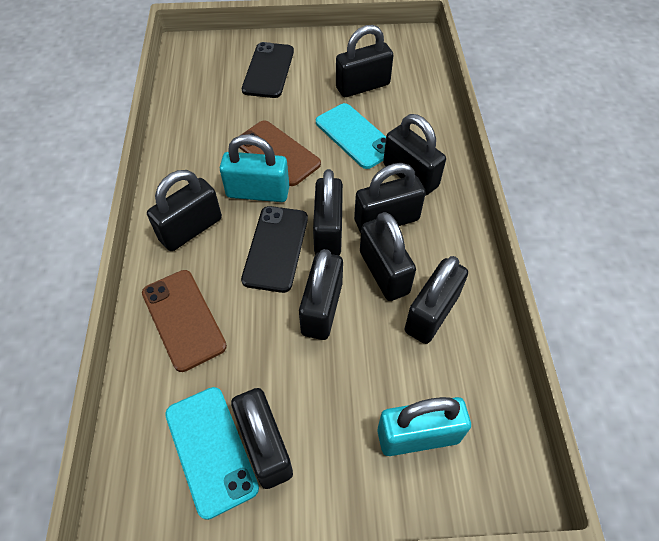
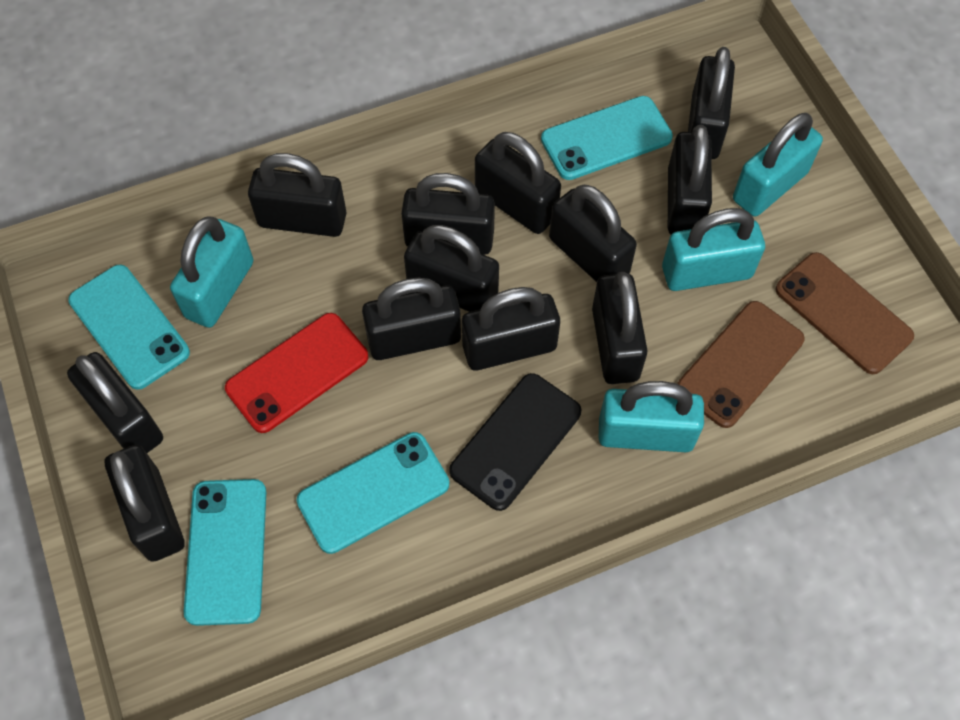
black padlock: [147,170,222,251] [231,388,293,489] [299,249,343,340] [313,169,343,256] [336,25,393,97] [354,163,426,233] [360,212,416,301] [383,114,446,196] [404,256,468,344] = 9 -> [67,352,163,453] [104,445,185,562] [248,153,346,237] [362,278,461,360] [401,173,495,255] [404,225,499,312] [462,287,560,371] [475,132,561,234] [549,185,637,282] [592,272,648,384] [668,125,712,234] [688,47,735,159] = 12
black phone: [241,206,308,293] [242,42,294,98] = 2 -> [449,373,581,511] = 1
red phone: none = 0 -> [225,313,368,433] = 1
turquoise padlock: [220,134,289,202] [377,397,471,456] = 2 -> [170,216,254,328] [599,381,704,452] [662,208,765,291] [733,113,823,216] = 4
turquoise phone: [165,387,259,520] [316,103,386,169] = 2 -> [68,265,190,390] [184,479,266,626] [296,432,449,554] [541,96,673,180] = 4

